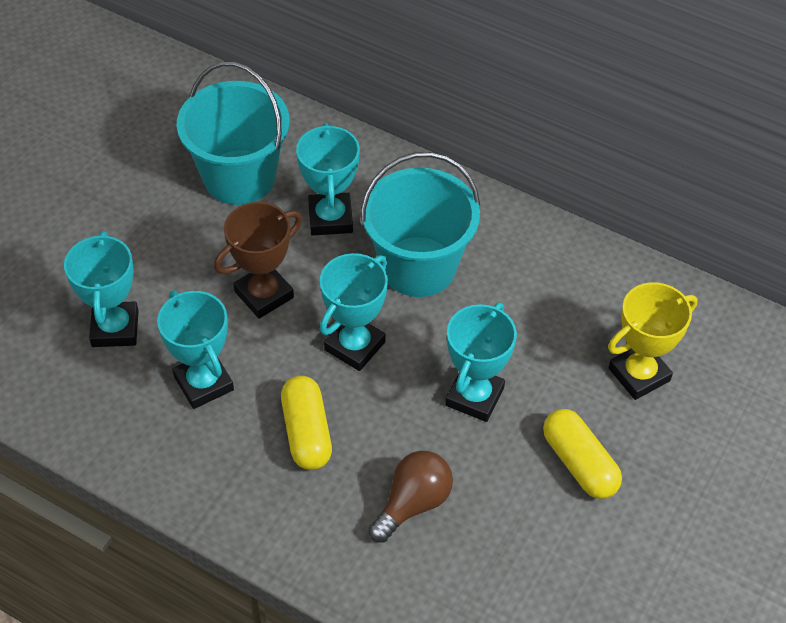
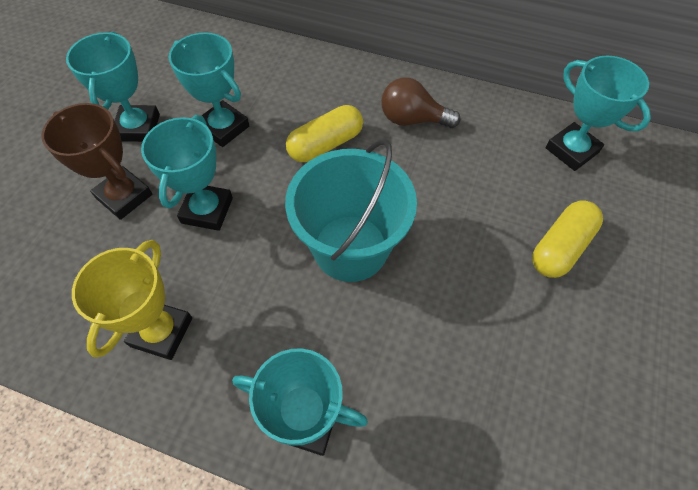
turquoise bucket: [177,61,290,205] [361,152,480,297] = 2 -> [285,139,417,282] = 1

